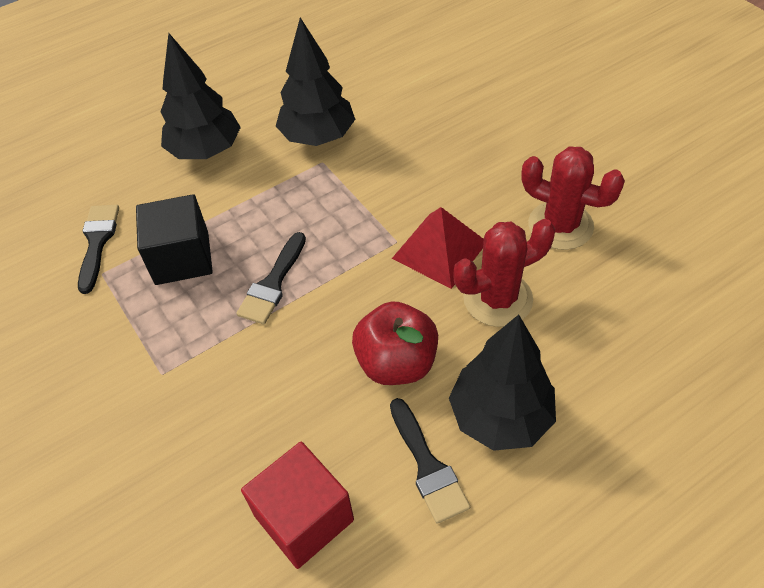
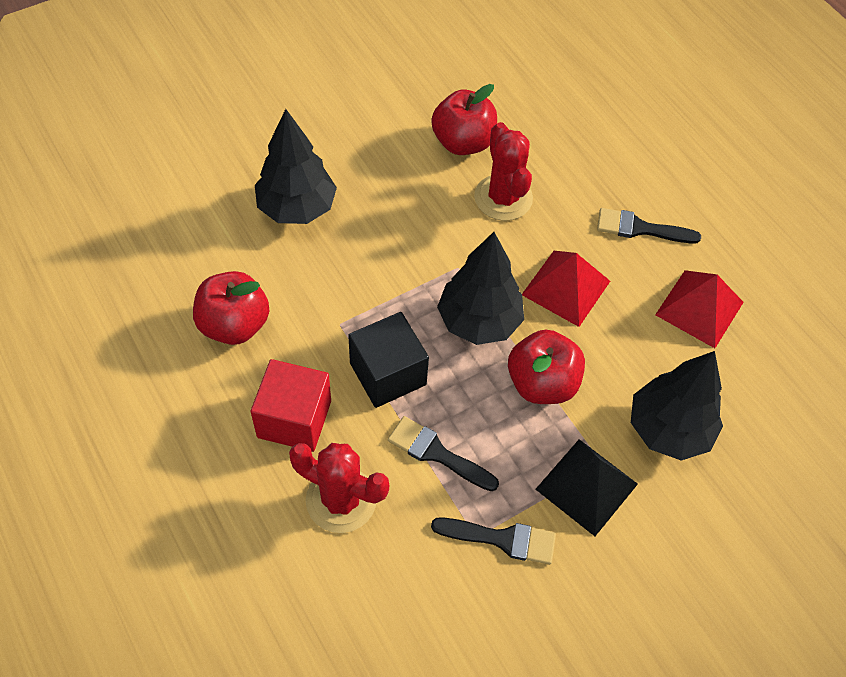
black pyramid: none = 0 -> [535,439,638,536] = 1
red apple: [352,301,438,385] = 1 -> [193,271,269,345] [431,84,497,155] [508,330,585,404] = 3
red pyramid: [392,207,484,289] = 1 -> [522,251,610,327] [655,270,744,348] = 2

